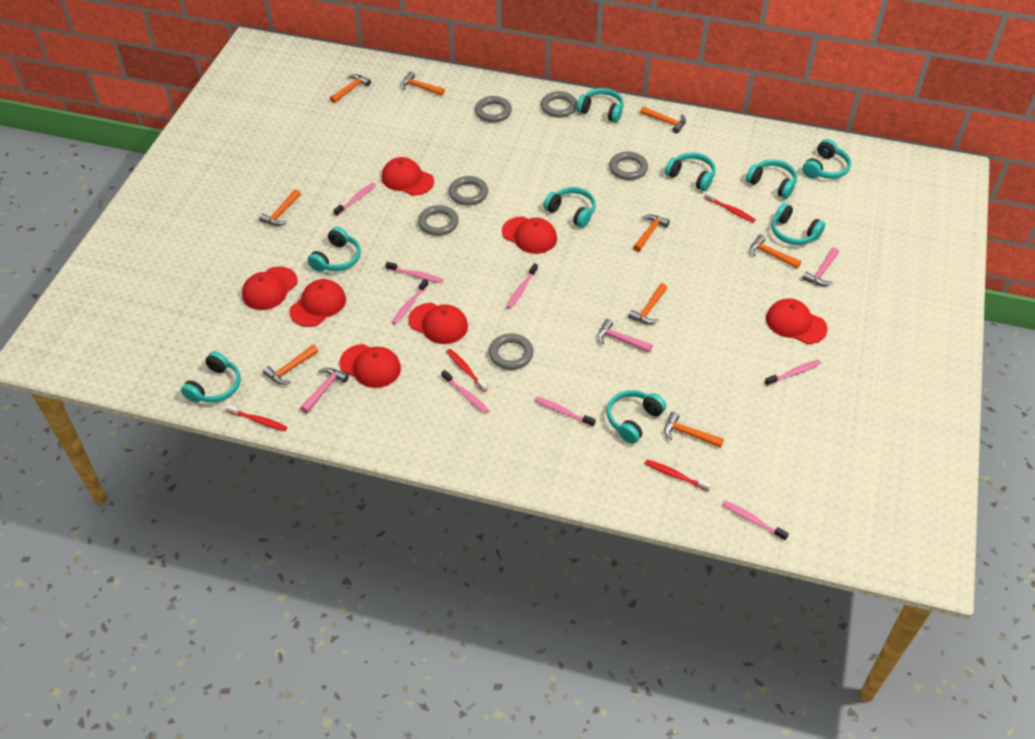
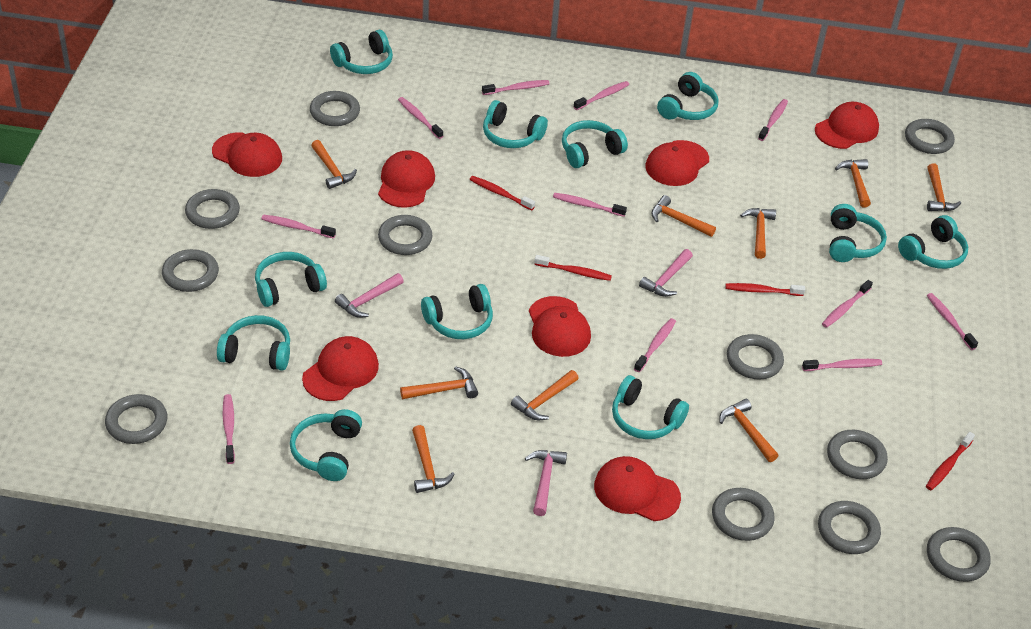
grey ring: [418,205,459,236] [449,176,488,205] [475,96,512,122] [489,333,533,370] [541,91,577,118] [609,152,648,180] = 6 -> [105,394,167,444] [162,249,219,292] [185,189,240,229] [310,91,360,126] [378,215,433,255] [712,488,775,541] [727,334,784,379] [818,501,881,554] [827,430,888,479] [905,119,955,154] [927,527,991,582] = 11
pink toothbrush: [333,183,376,216] [385,262,443,283] [392,279,429,324] [441,370,489,414] [506,263,538,309] [534,397,596,427] [722,501,789,541] [765,360,821,386] = 8 -> [223,394,235,464] [262,215,336,238] [398,97,443,139] [482,80,550,95] [553,193,627,217] [574,81,629,110] [634,318,676,372] [758,99,788,141] [802,359,882,371] [822,280,873,328] [927,293,978,350] = 11
turquoise headphones: [181,351,241,403] [307,227,361,272] [543,187,596,228] [577,88,624,123] [607,390,666,444] [665,152,716,191] [746,159,797,199] [771,203,825,245] [802,139,851,179] = 9 -> [217,315,290,371] [255,252,327,307] [290,409,362,481] [330,30,393,74] [421,284,493,339] [483,100,548,148] [562,120,628,168] [612,375,689,439] [657,72,719,120] [829,204,887,262] [898,215,968,269] = 11

